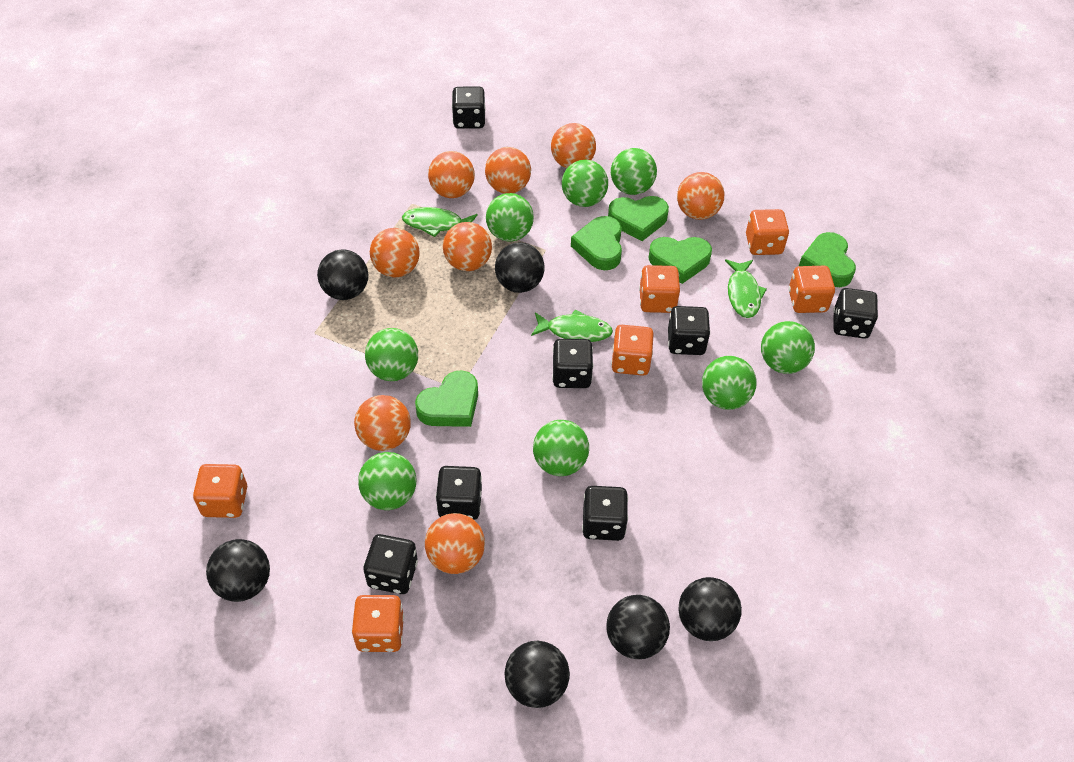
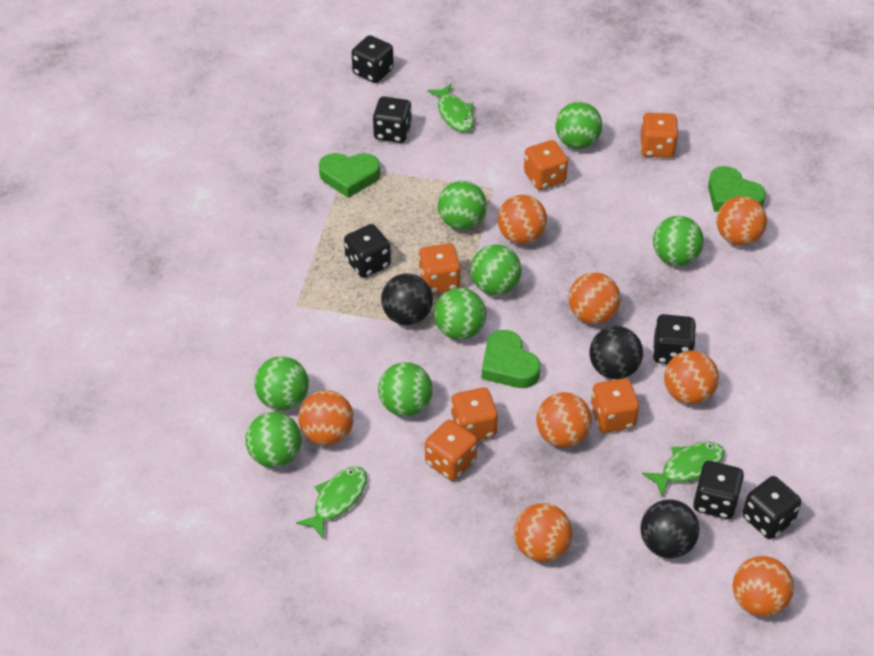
black ball: [206,539,270,602] [317,249,368,300] [495,242,545,293] [505,641,570,708] [606,595,670,659] [678,577,742,641] = 6 -> [381,273,433,325] [589,326,643,379] [640,499,700,558] = 3
black dice: [363,534,418,594] [436,466,482,520] [452,87,486,129] [552,339,593,388] [582,486,628,541] [668,306,710,355] [833,288,878,339] = 7 -> [344,224,391,278] [352,35,394,83] [373,97,412,143] [653,314,696,364] [693,461,744,519] [742,476,801,539] = 6
green heart: [415,371,478,427] [571,216,622,270] [608,196,669,241] [649,237,712,284] [799,232,856,287] = 5 -> [319,153,380,198] [482,330,540,388] [708,166,766,212] = 3

